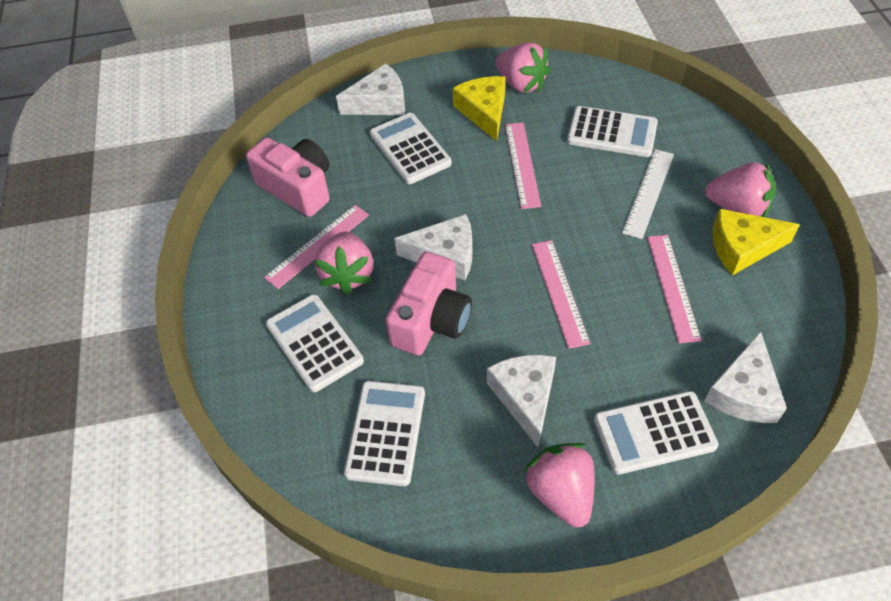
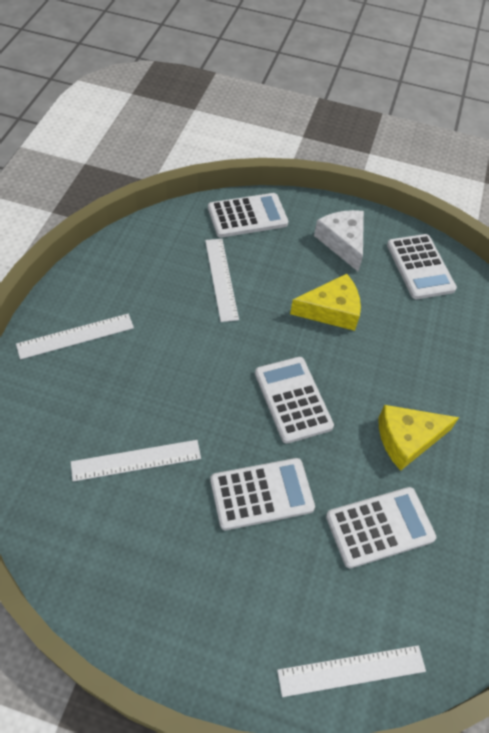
pink camera: [246,137,330,217] [386,252,472,355] = 2 -> none = 0
pink ruler: [264,205,369,289] [505,123,541,209] [532,240,590,349] [647,235,701,343] = 4 -> none = 0
pink strawberry: [314,232,373,294] [495,42,551,93] [523,443,595,528] [705,162,776,217] = 4 -> none = 0
white cheese: [336,64,405,115] [394,214,472,281] [487,355,556,447] [704,331,787,423] = 4 -> [314,210,364,272] = 1
white ruler: [622,149,674,239] = 1 -> [16,314,134,360] [71,440,201,482] [205,239,239,322] [277,645,426,697] = 4

